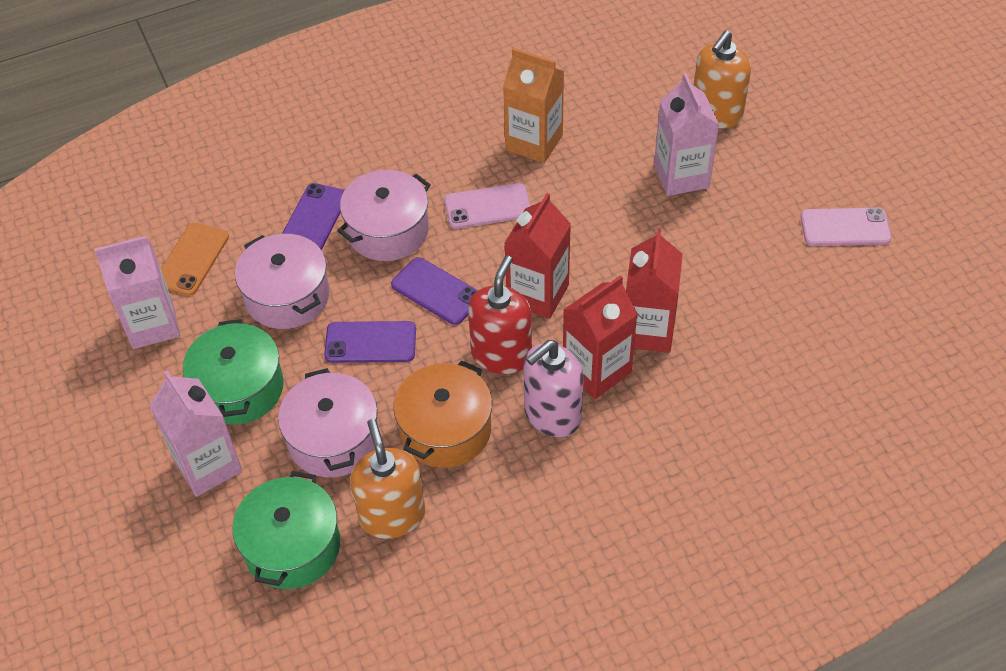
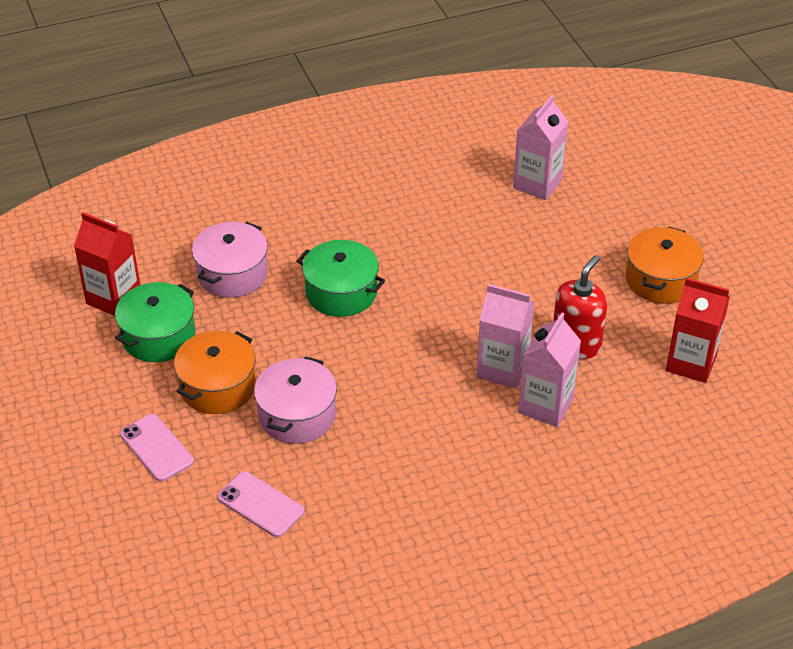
orange carton: [503,48,564,163] = 1 -> none = 0
orange phone: [161,223,229,296] = 1 -> none = 0
orange pot: [393,360,492,468] = 1 -> [174,331,256,414] [626,226,704,304] = 2
orange soap dispenser: [350,419,425,539] [694,30,751,129] = 2 -> none = 0
pink pot: [235,234,329,329] [278,368,379,477] [337,170,431,261] = 3 -> [192,222,268,298] [254,356,337,444] = 2
pink soap dispenser: [523,340,584,437] = 1 -> none = 0
purple phone: [282,183,344,250] [324,321,416,363] [391,257,478,325] = 3 -> none = 0
red carton: [504,193,571,319] [563,275,638,399] [626,228,683,353] = 3 -> [74,212,140,316] [666,277,730,383] = 2

